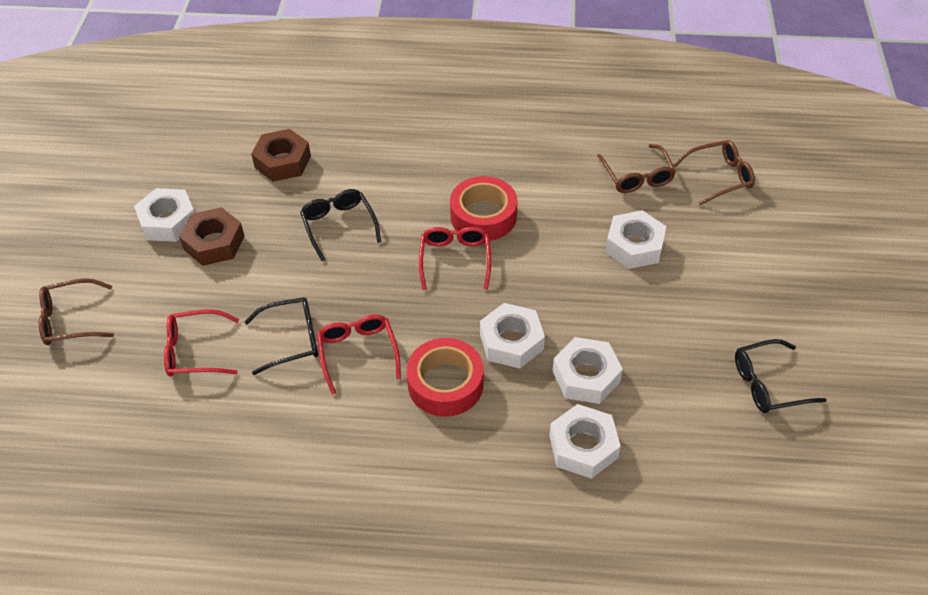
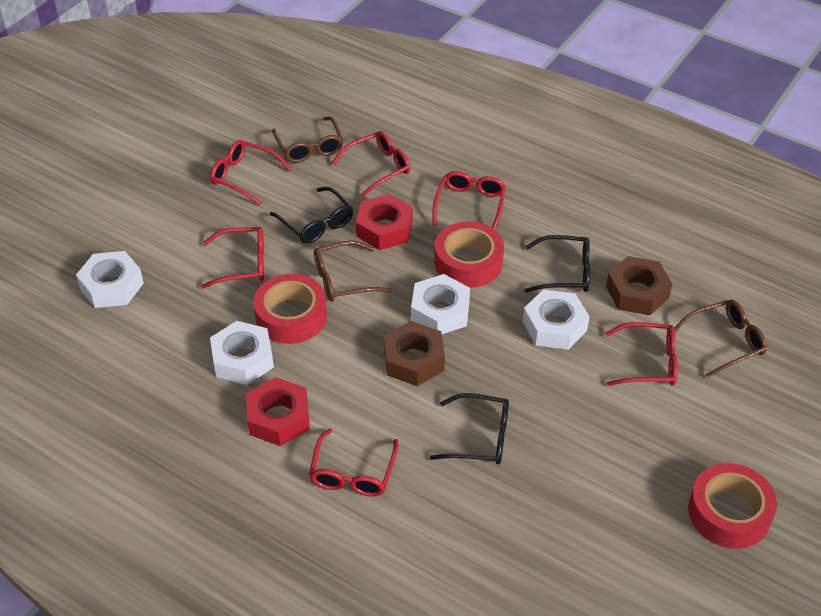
red glasses: [164,310,239,377] [317,314,401,395] [419,227,491,290] = 3 -> [201,227,264,289] [210,140,291,206] [309,428,398,497] [331,131,410,198] [433,171,506,230] [605,322,678,386] = 6
red nut: none = 0 -> [246,377,310,446] [356,194,413,250] = 2
red tape: [406,338,484,417] [450,176,518,241] = 2 -> [253,274,327,344] [434,221,504,288] [688,463,777,549] = 3
white nut: [134,188,194,242] [480,303,545,368] [549,404,621,479] [553,337,623,404] [605,210,667,269] = 5 -> [76,251,144,308] [210,321,274,385] [411,274,470,334] [523,289,590,350] = 4

